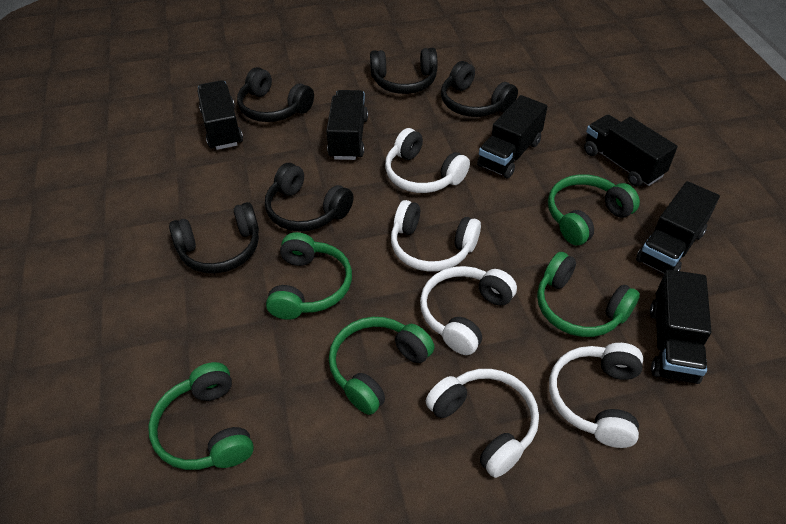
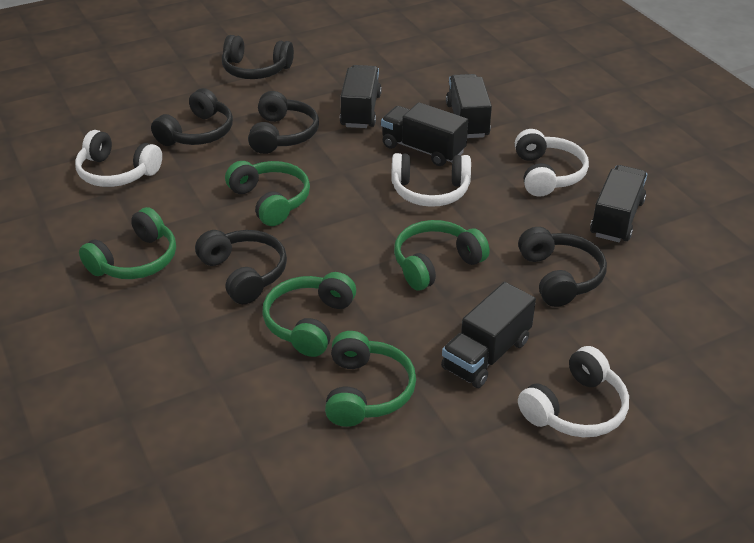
black truck: [197,80,243,150] [326,90,368,160] [477,95,548,178] [584,115,677,186] [636,181,720,274] [650,269,711,384] = 6 -> [340,65,382,128] [381,102,468,166] [441,282,536,388] [446,74,492,138] [590,165,647,242] = 5
white headphones: [385,128,470,193] [391,200,481,272] [420,266,517,355] [426,369,539,478] [549,343,643,448] = 5 -> [75,130,162,187] [391,153,471,207] [515,129,589,197] [518,346,629,437] = 4

